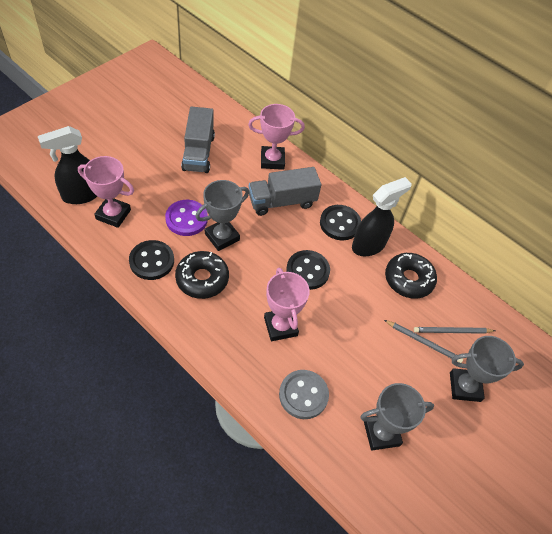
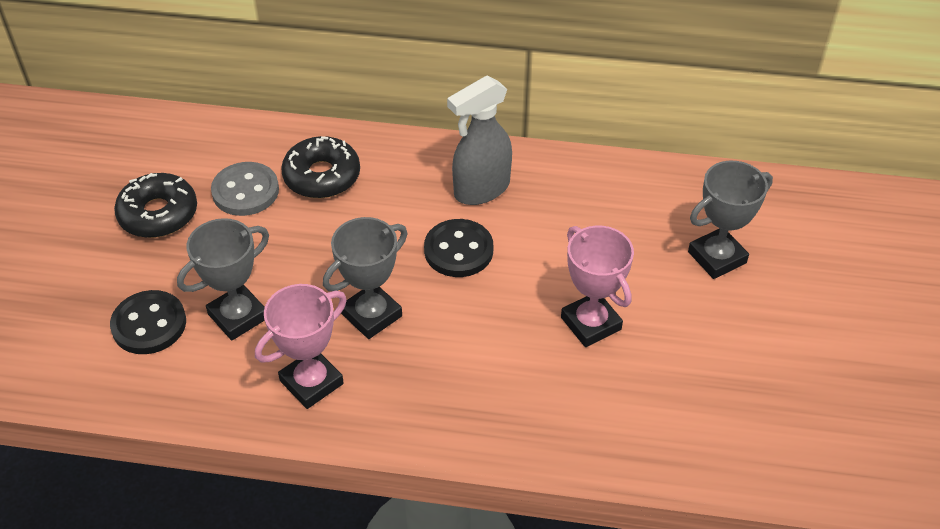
black button: [129,240,174,280] [286,250,330,290] [320,205,361,240] = 3 -> [110,290,186,354] [424,219,493,277] = 2
black spray bottle: [38,126,97,204] [352,177,412,256] = 2 -> none = 0
grey pencil: [384,320,463,363] [414,327,495,334] = 2 -> none = 0
grey spray bottle: none = 0 -> [447,76,512,205] = 1
grey truck: [181,106,215,173] [249,167,321,216] = 2 -> none = 0
pink trophy: [78,156,134,228] [248,104,305,170] [264,268,310,341] = 3 -> [255,284,347,409] [561,226,634,347] = 2
purple button: [165,200,208,236] = 1 -> none = 0

